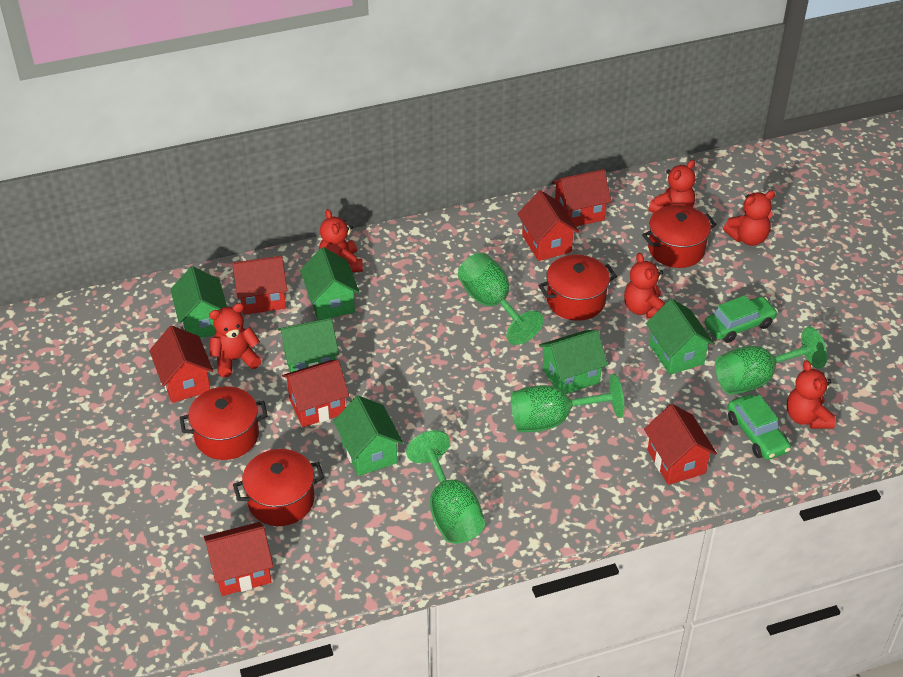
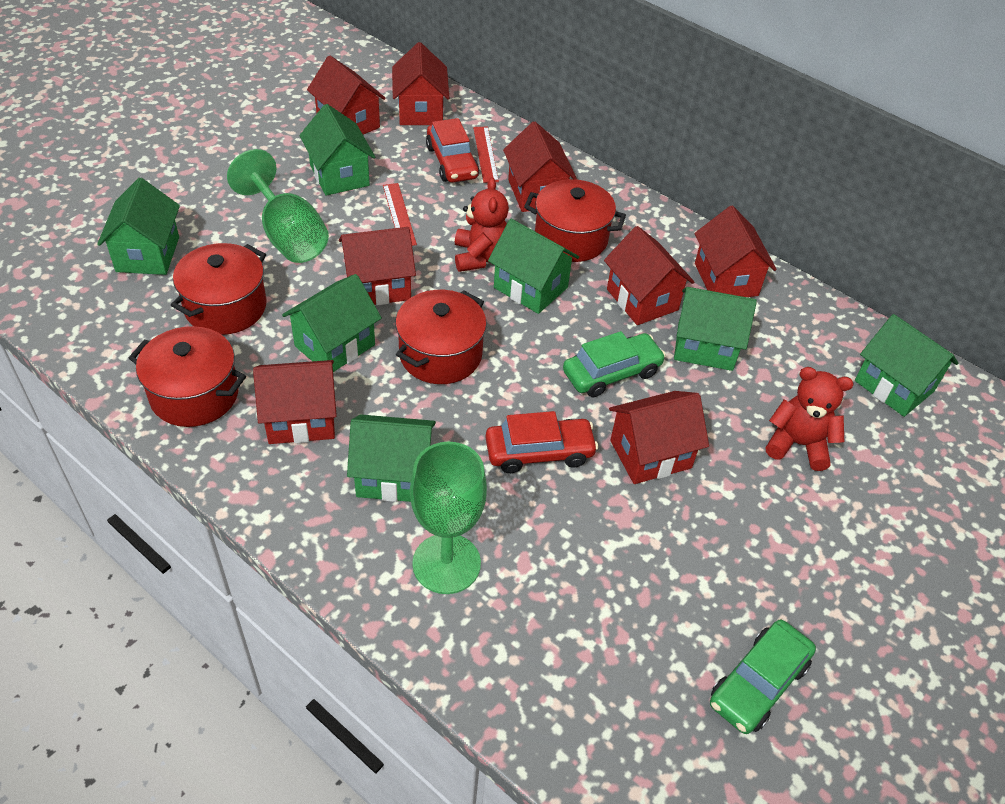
green goblet: [406,430,485,544] [458,253,544,345] [511,374,624,432] [715,327,827,395] = 4 -> [227,149,329,263] [410,442,487,594] = 2
green house: [170,266,227,338] [278,318,339,372] [300,247,360,320] [333,396,403,476] [539,329,608,394] [646,299,715,375] = 6 -> [97,178,180,275] [282,274,382,372] [300,104,375,196] [347,414,436,502] [488,219,579,314] [674,287,757,371] [855,314,958,417] = 7
red car: none = 0 -> [426,118,479,182] [485,411,598,473] = 2
red house: [149,326,213,403] [204,522,273,596] [232,256,287,315] [282,360,349,427] [517,190,579,261] [552,169,611,226] [644,404,717,485] = 7 -> [253,360,337,444] [307,56,386,134] [339,227,416,305] [392,42,449,125] [503,122,577,212] [604,226,694,325] [609,391,709,484] [695,206,777,297] = 8
red ruler: none = 0 -> [383,183,417,246] [473,127,499,183] = 2
red teddy bear: [209,303,262,377] [319,209,363,272] [624,253,665,318] [649,160,696,213] [723,190,775,246] [787,360,835,429] = 6 -> [455,177,509,272] [766,367,854,471] = 2

